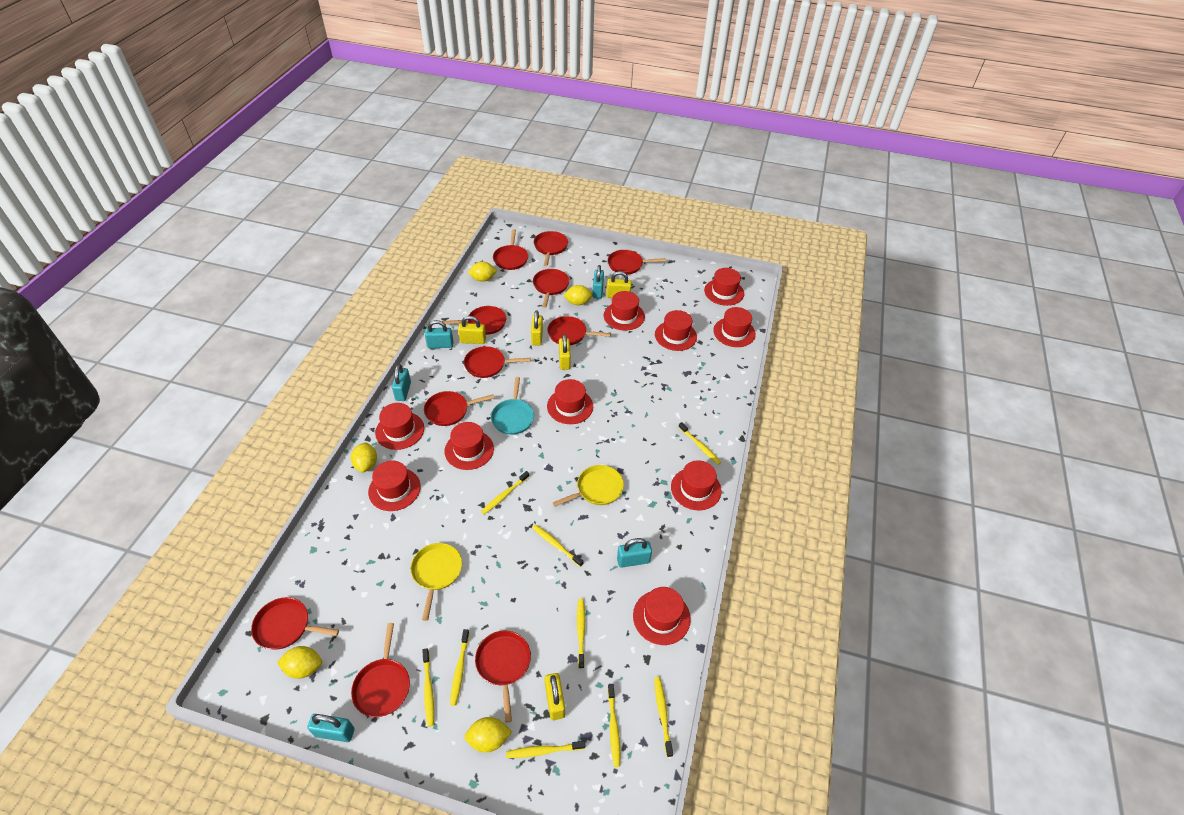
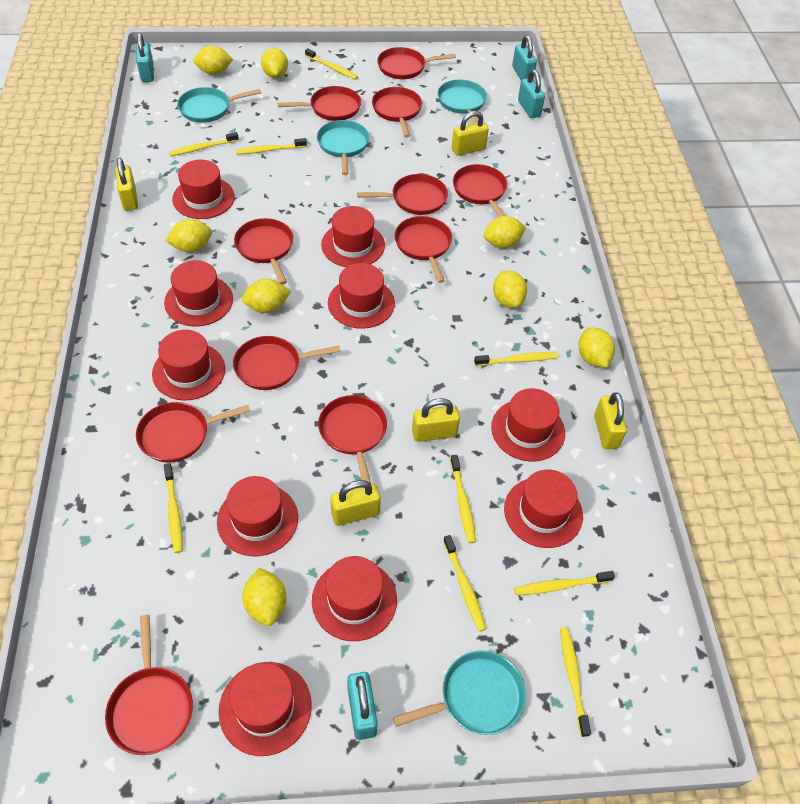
turquoise padlock: [307,714,355,742] [392,364,411,401] [425,320,454,348] [593,265,604,299] [617,538,652,568] = 5 -> [136,33,154,82] [347,672,378,740] [512,35,537,80] [518,70,545,118] = 4
turquoise pan: [491,377,534,435] = 1 -> [177,87,261,123] [317,120,369,175] [393,650,526,735] [437,79,487,123] = 4
yellow lemon: [277,646,322,679] [351,442,377,472] [465,717,512,753] [468,261,497,282] [563,285,593,305] = 5 -> [166,219,212,252] [194,46,233,75] [242,279,291,313] [242,568,287,626] [261,48,288,78] [484,216,526,248] [493,271,527,308] [578,327,615,368] = 8
yellow pan: [410,543,462,621] [552,465,624,507] = 2 -> none = 0

